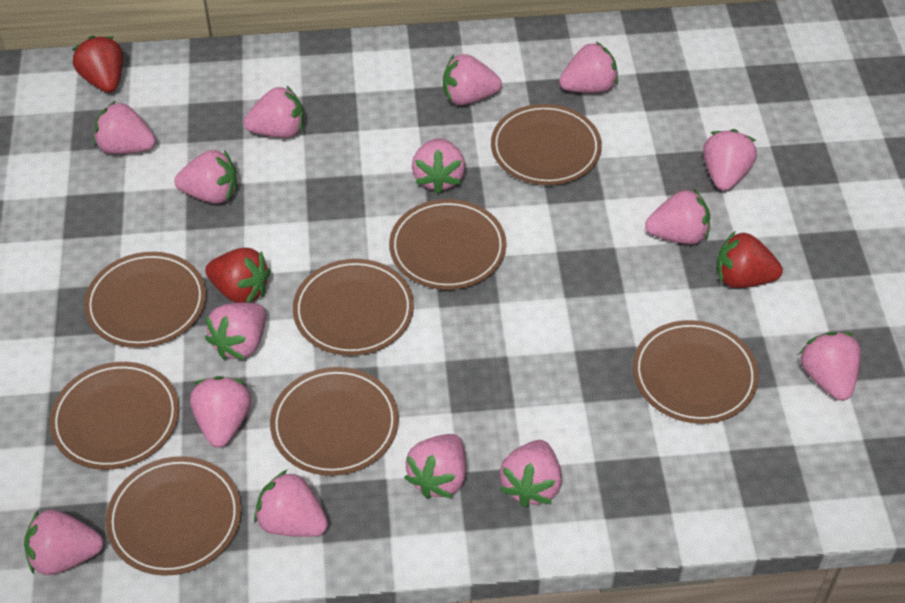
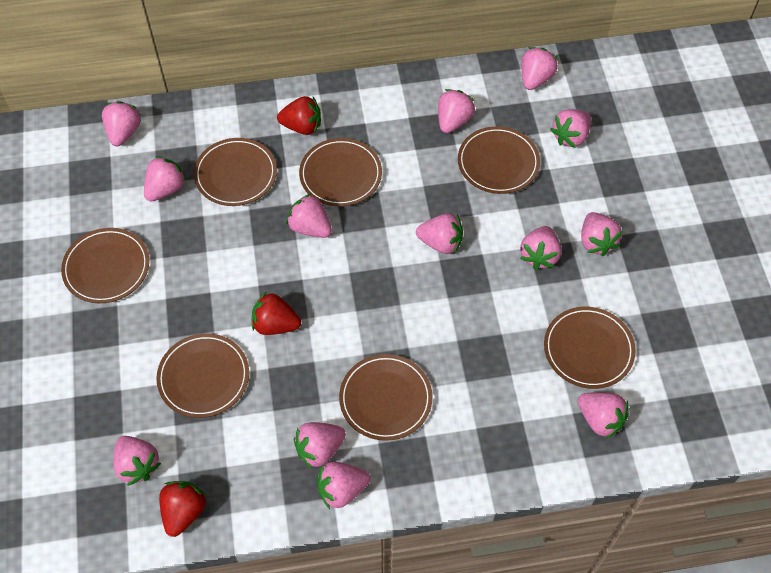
brown plate: [50,362,179,470] [84,252,206,348] [106,456,241,576] [270,367,399,476] [293,259,414,356] [389,199,507,290] [491,104,602,185] [633,320,759,424] = 8 -> [61,228,149,303] [156,333,249,418] [194,138,277,206] [299,138,382,206] [339,354,433,441] [458,126,540,194] [544,307,636,389] = 7
pink strawberry: [24,509,104,575] [94,101,156,154] [174,150,237,204] [190,376,251,447] [205,303,266,360] [244,85,304,138] [254,469,328,537] [404,434,466,499] [412,138,465,194] [443,54,502,105] [500,440,562,508] [559,42,618,93] [645,189,710,244] [703,129,757,191] [799,332,861,401] = 15 -> [102,101,141,146] [113,436,161,486] [144,156,187,202] [286,194,332,238] [294,422,346,469] [317,462,370,509] [416,213,463,254] [438,89,475,133] [520,226,561,270] [521,47,558,90] [550,109,591,148] [578,392,629,439] [581,212,622,256] = 13

